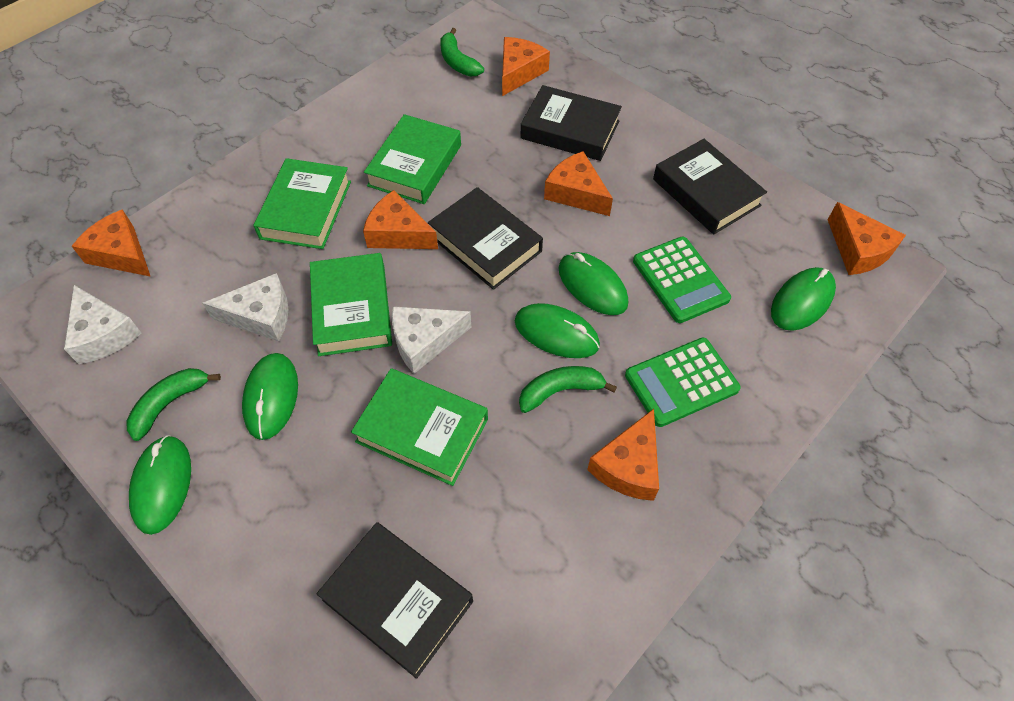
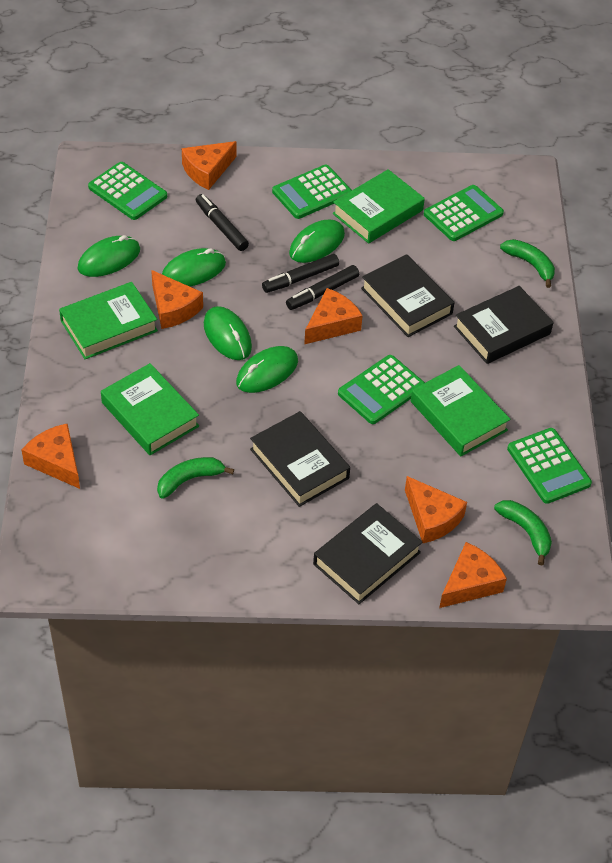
black marker: none = 0 -> [196,194,249,251] [262,254,339,293] [286,265,359,310] = 3
green calculator: [625,338,741,427] [633,237,731,323] = 2 -> [88,162,167,220] [272,165,352,219] [338,355,425,424] [424,185,504,241] [507,428,592,504] = 5
white cheese: [64,285,141,364] [203,273,288,341] [392,306,471,374] = 3 -> none = 0

